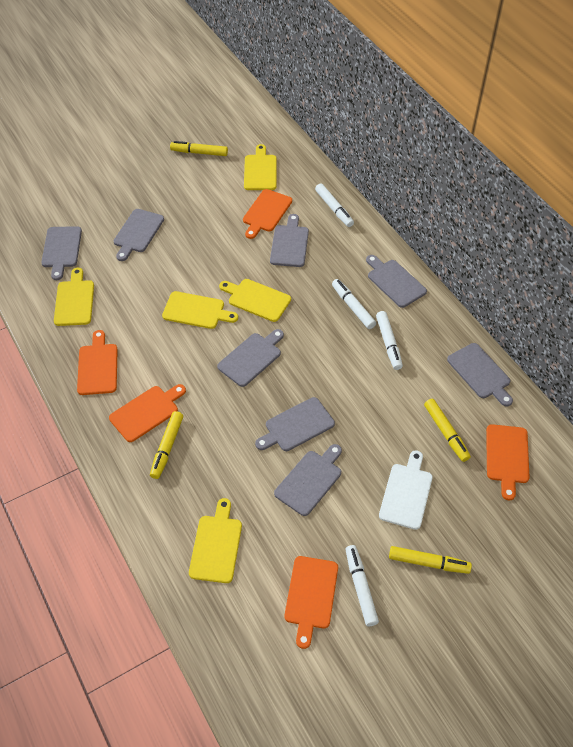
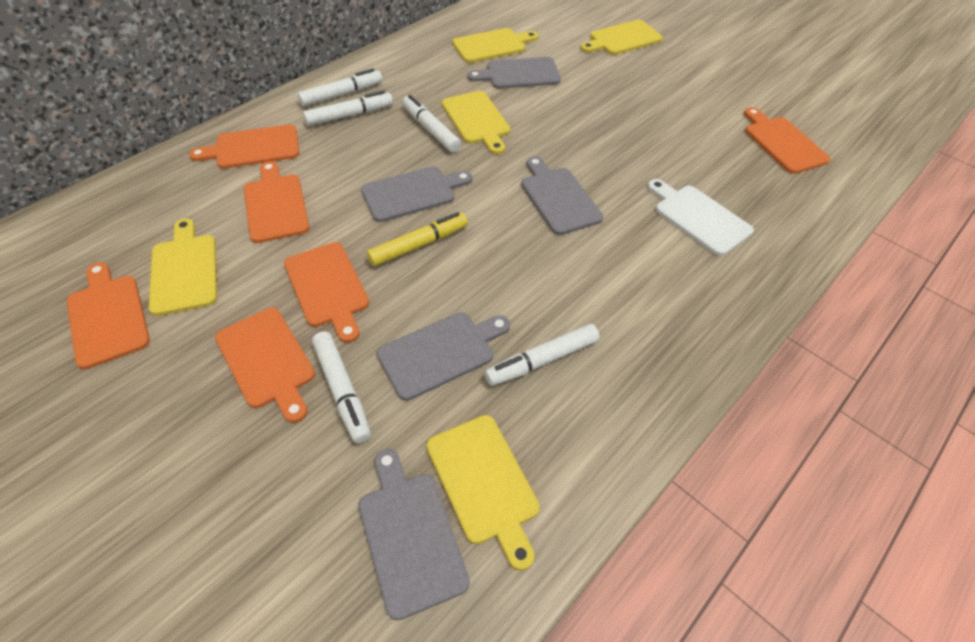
grey cutting board: [41,226,82,280] [114,209,164,261] [217,329,284,387] [255,397,335,451] [270,214,309,267] [274,444,342,516] [366,255,427,308] [447,343,513,406] = 8 -> [359,449,470,620] [361,166,472,222] [377,312,510,401] [467,57,561,89] [521,156,603,235] = 5
orange cutting board: [77,330,118,395] [109,384,186,442] [243,189,292,239] [285,556,338,649] [486,424,530,500] = 5 -> [67,262,150,369] [189,124,299,169] [215,308,315,423] [244,161,310,243] [284,242,369,343] [744,107,830,174] = 6
white marker: [315,183,354,227] [332,279,376,329] [345,545,379,626] [376,311,403,370] = 4 -> [298,68,382,107] [303,90,393,126] [312,331,371,443] [402,95,461,152] [484,324,599,386] = 5
yellow marker: [150,411,183,479] [170,141,228,156] [389,546,472,574] [424,399,471,462] = 4 -> [367,212,468,267] = 1

